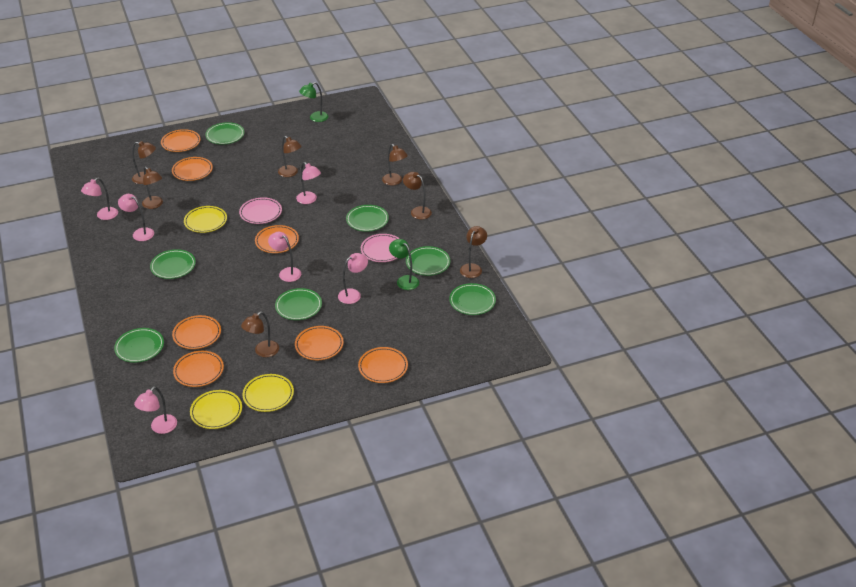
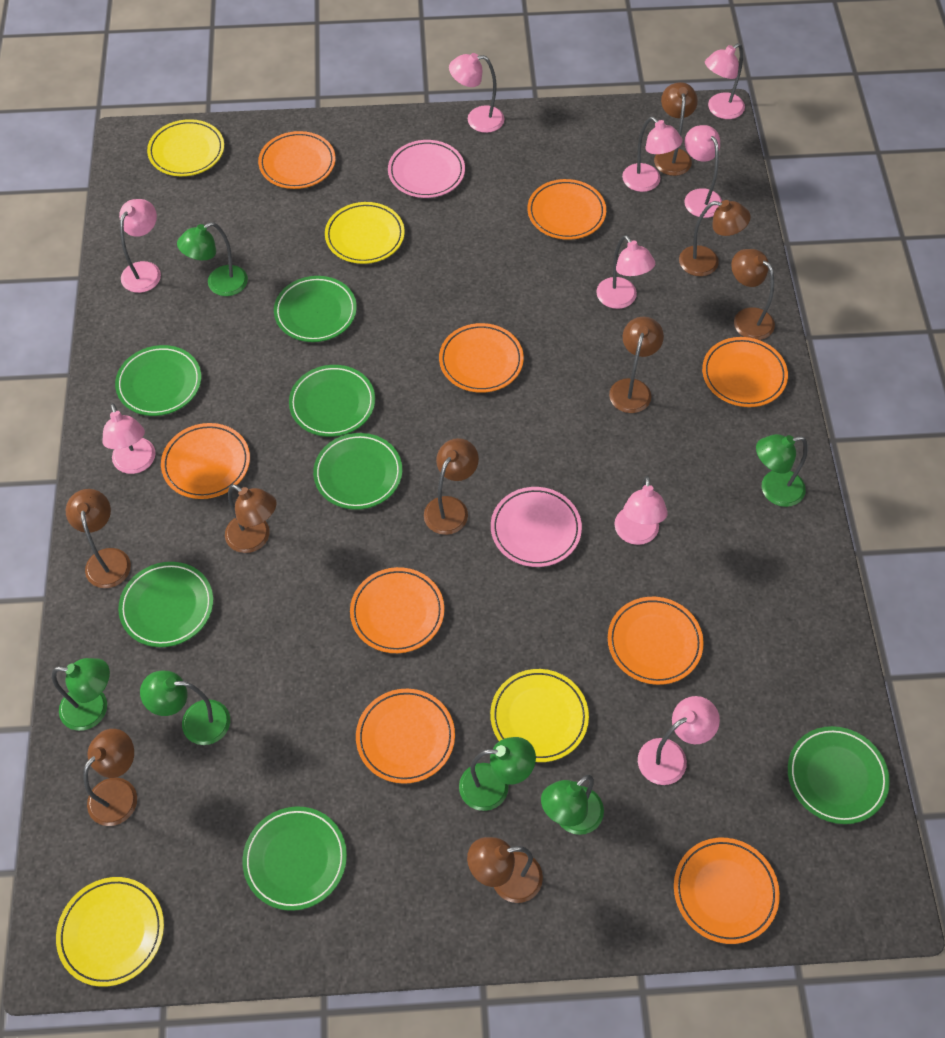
brown lamp: [132,141,156,184] [142,167,163,209] [241,312,279,357] [278,136,302,177] [382,144,408,185] [403,172,432,219] [460,226,487,278] = 7 -> [66,489,131,588] [83,729,137,826] [225,484,276,553] [424,438,479,535] [467,837,543,903] [609,316,664,413] [654,82,698,176] [679,200,751,276] [731,249,775,340] = 9
green lamp: [299,82,328,122] [389,239,419,290] = 2 -> [52,658,110,731] [140,671,230,745] [177,222,248,296] [459,737,536,811] [541,775,604,835] [756,434,808,507] = 6
orange plate: [161,129,200,152] [172,157,213,181] [172,315,221,349] [173,351,224,387] [255,225,299,253] [295,326,344,360] [358,347,408,383] = 7 -> [161,423,250,499] [258,131,336,189] [350,567,444,653] [356,689,455,784] [439,323,524,393] [527,179,606,240] [608,597,704,685] [674,838,780,944] [702,337,788,407] = 9
pink lamp: [81,178,118,220] [118,194,154,241] [134,387,177,434] [268,232,301,282] [296,162,321,204] [338,253,368,304] = 6 -> [102,403,156,474] [119,199,161,293] [449,53,504,133] [596,235,655,309] [614,476,668,545] [622,117,683,192] [638,696,720,785] [684,125,722,218] [705,43,745,119] = 9
yellow plate: [184,206,227,233] [190,390,242,429] [242,374,294,412] = 3 -> [56,877,164,987] [147,119,224,176] [325,202,405,264] [490,669,589,762] = 4

